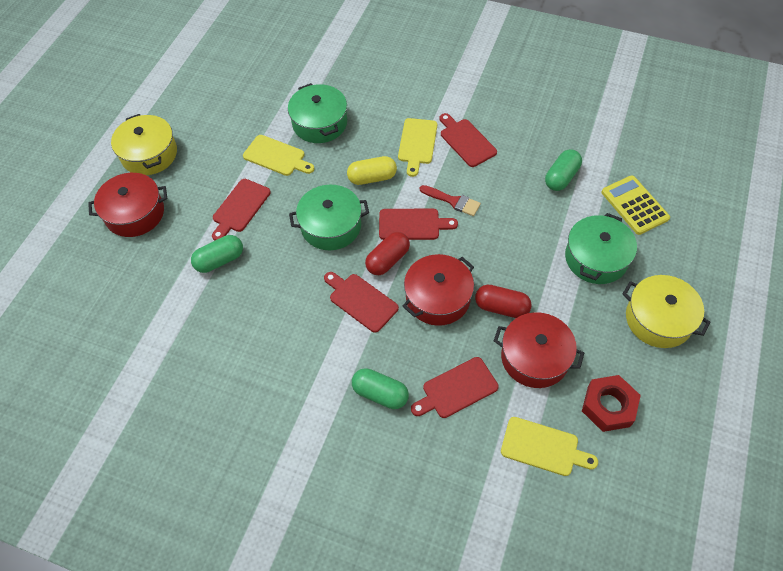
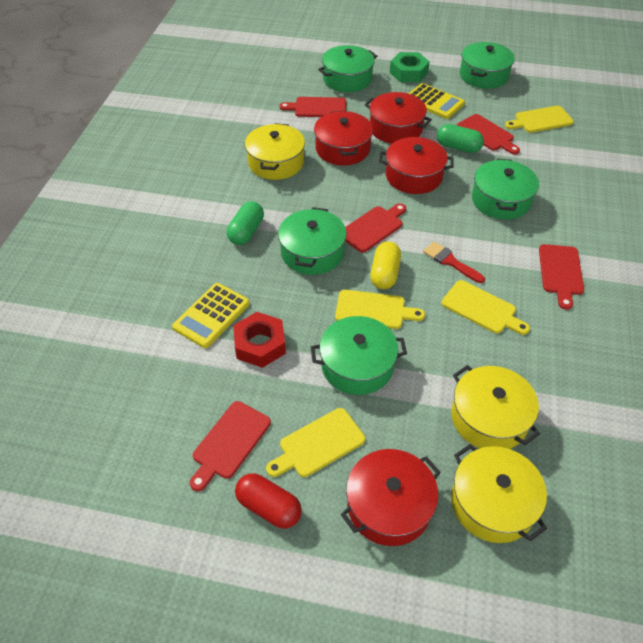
green capsule: [191,235,243,273] [352,368,409,409] [545,149,582,191] = 3 -> [227,201,264,245] [437,124,484,153] = 2
green nut: none = 0 -> [390,52,430,82] = 1
green pot: [288,83,347,143] [289,185,369,250] [565,213,637,284] = 3 -> [278,207,347,275] [311,316,407,395] [318,45,377,92] [460,42,515,89] [472,159,539,220] = 5
red capsule: [365,232,410,275] [475,284,532,318] = 2 -> [235,473,302,529] = 1
red pot: [88,173,167,237] [403,254,474,326] [494,312,584,388] = 3 -> [314,111,373,166] [341,449,441,546] [365,92,432,144] [379,137,454,194] = 4
yellow calculator: [602,175,670,235] = 1 -> [172,283,250,348] [408,83,465,119] = 2
yellow cutting board: [243,135,314,176] [398,118,437,177] [501,417,598,476] = 3 -> [266,408,365,477] [335,290,425,329] [441,280,530,335] [505,106,574,133] = 4
yellow pot: [111,114,177,175] [623,275,711,348] = 2 -> [245,123,305,180] [451,365,540,449] [451,444,547,543] = 3

